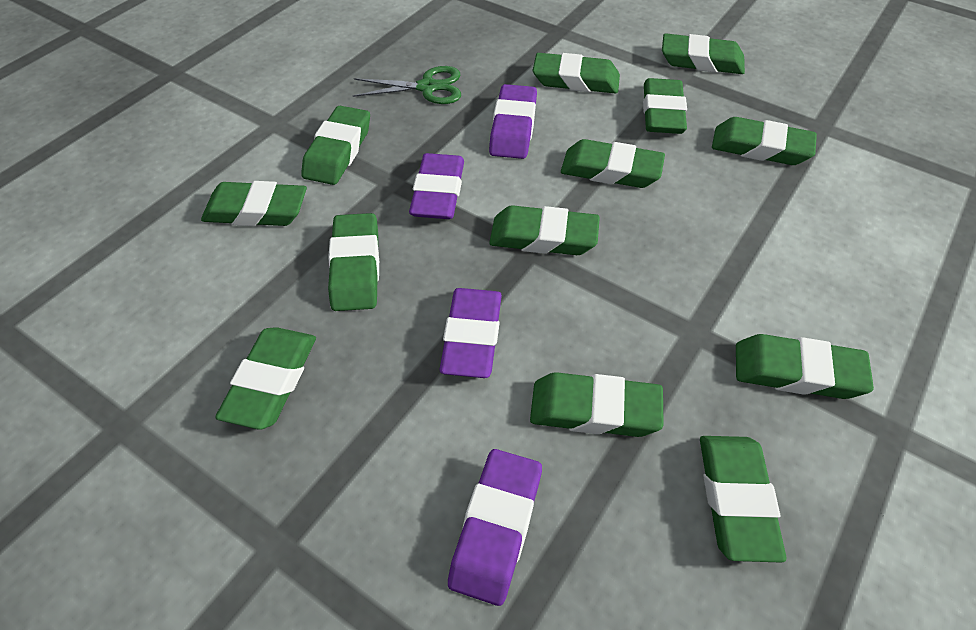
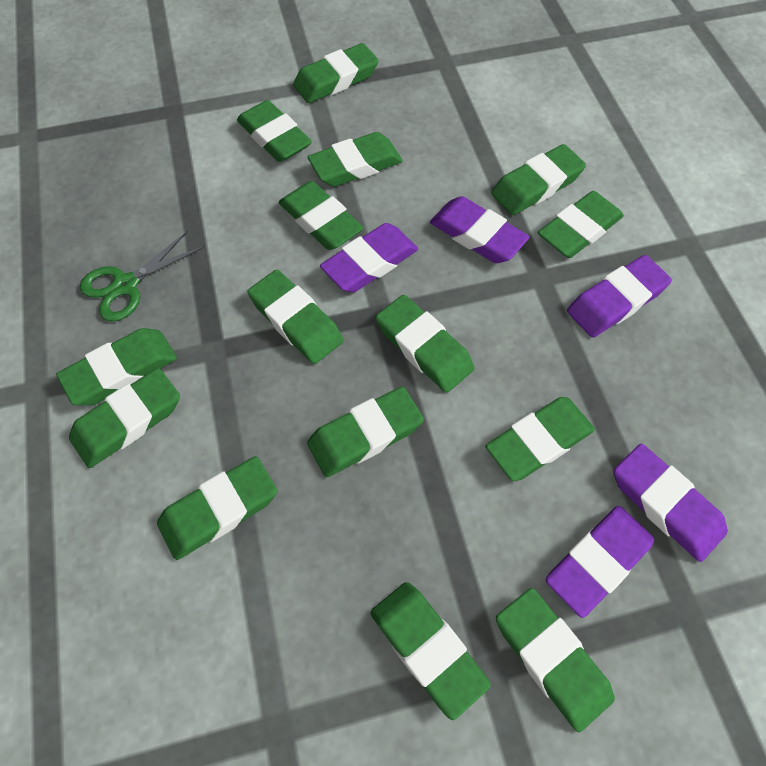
green eraser: [201,181,307,226] [215,327,316,430] [301,106,370,185] [328,213,379,311] [489,205,600,255] [530,372,664,437] [533,53,620,94] [561,139,665,188] [643,78,687,134] [662,34,745,74] [700,436,786,563] [712,117,817,165] [736,334,874,399] = 13 -> [56,328,177,405] [69,368,180,468] [157,456,277,560] [237,100,312,162] [247,270,344,364] [279,181,364,250] [293,43,379,103] [307,387,424,477] [308,132,403,187] [370,582,491,720] [376,295,475,393] [486,397,595,481] [491,144,586,215] [496,588,615,732] [538,191,624,258] = 15
purple eraser: [409,153,464,219] [440,288,502,378] [448,449,542,606] [489,84,537,159] = 4 -> [320,223,418,292] [430,196,530,263] [546,506,654,618] [567,255,672,337] [614,444,728,562] = 5

